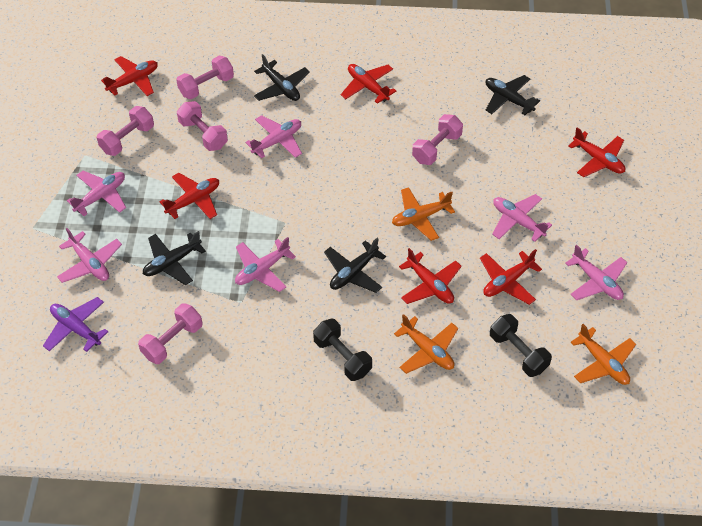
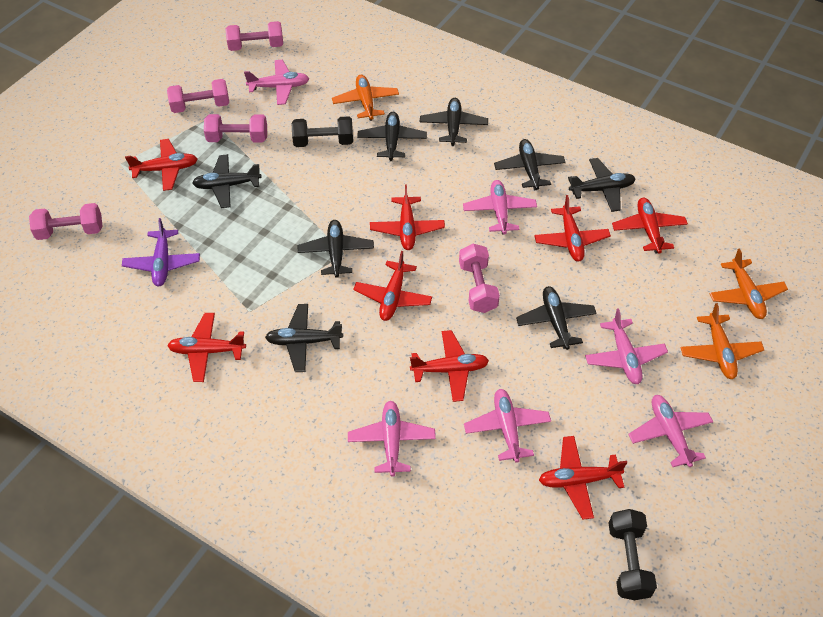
black plane: [143,231,206,285] [254,54,310,101] [324,238,386,293] [486,75,540,115] = 4 -> [192,154,262,208] [265,304,343,372] [298,220,374,278] [357,112,427,161] [420,98,488,146] [494,139,566,190] [516,286,597,350] [568,158,635,212] = 8
red plane: [101,56,158,96] [159,173,219,219] [341,64,396,104] [399,248,462,304] [480,249,542,305] [568,128,625,177] = 6 -> [125,139,197,191] [167,313,246,382] [353,251,432,321] [370,184,445,250] [410,330,489,402] [534,195,611,262] [539,436,627,519] [612,198,688,254] = 8

